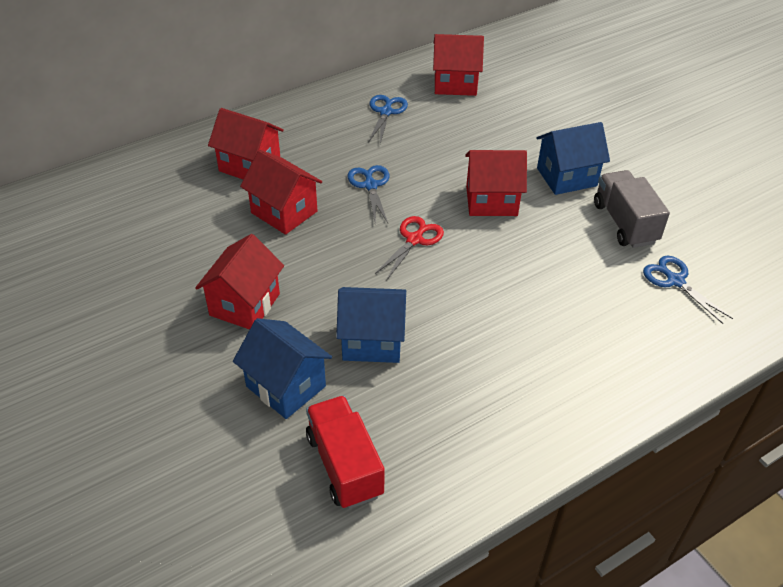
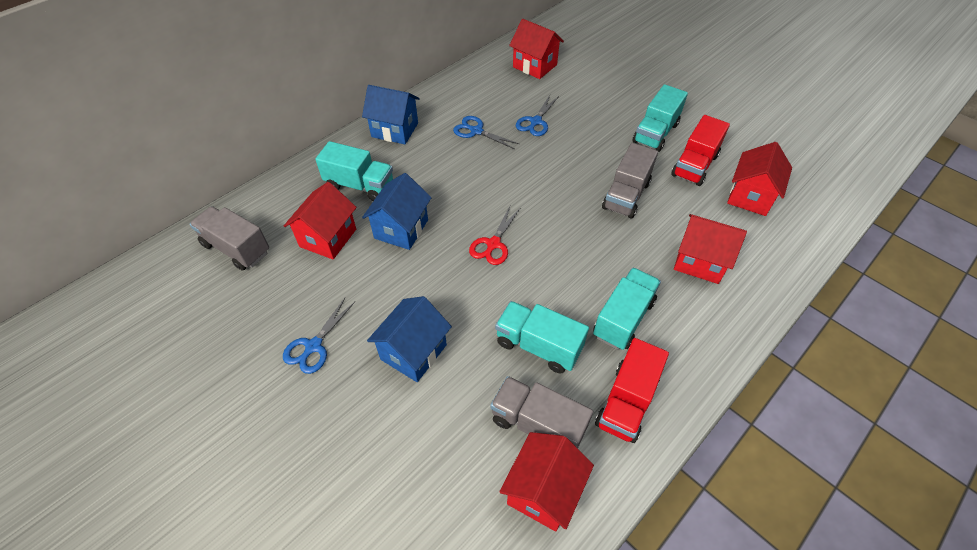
grey truck: [594,170,670,248] = 1 -> [190,206,269,271] [490,376,593,448] [602,143,658,219] = 3
red truck: [306,396,385,509] = 1 -> [595,338,669,443] [671,115,730,186] = 2
turquoise truck: none = 0 -> [315,141,393,201] [495,301,589,374] [593,268,661,350] [633,84,688,152] = 4

